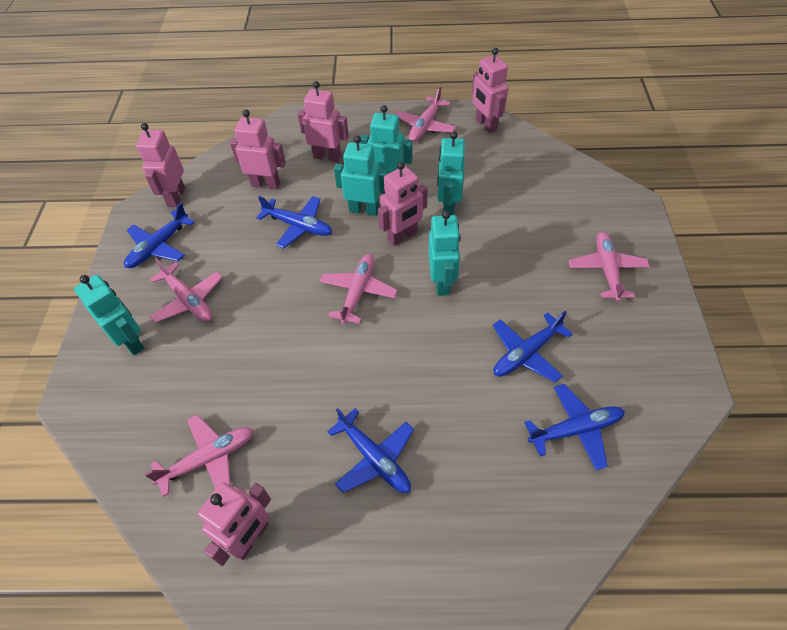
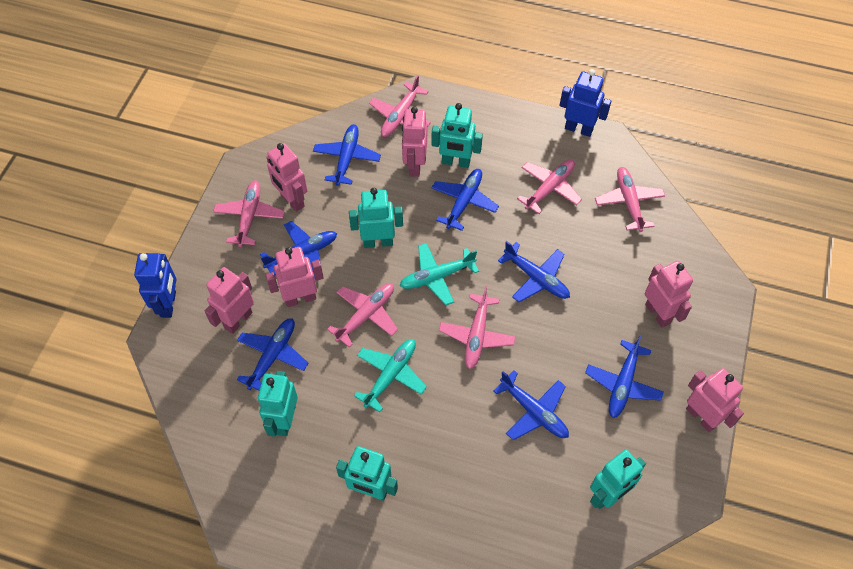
blue plane: [124,203,195,268] [256,196,332,249] [327,408,414,493] [493,311,573,383] [524,384,625,471] = 5 -> [237,318,309,390] [260,221,337,278] [313,124,381,186] [432,169,499,231] [493,370,569,440] [498,241,570,302] [585,335,663,418] = 7
blue robot: none = 0 -> [134,253,176,318] [560,69,611,137] = 2
pink plane: [145,415,254,497] [150,258,223,323] [319,254,398,324] [395,86,456,142] [568,231,650,302] = 5 -> [213,181,285,247] [327,283,398,348] [369,75,431,137] [439,286,515,369] [517,159,582,214] [595,167,665,232] = 6
turquoise plane: none = 0 -> [354,339,427,412] [400,243,479,305] = 2

